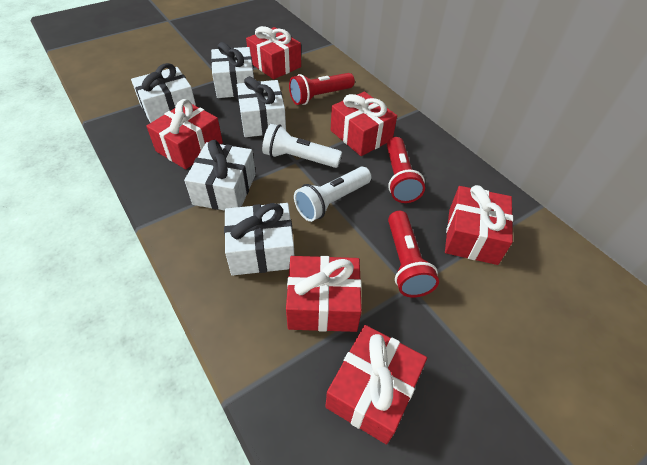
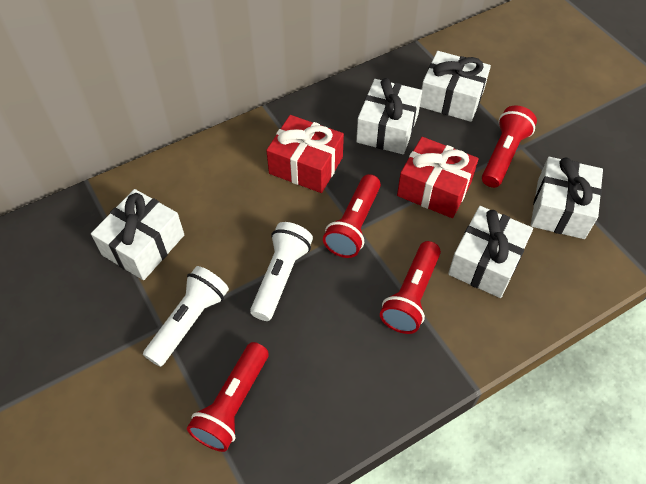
red flashlight: [289,73,355,105] [387,137,425,203] [388,211,439,297] = 3 -> [187,342,269,452] [323,174,381,258] [380,241,441,334] [482,105,537,188] = 4
red gift: [146,99,223,169] [246,26,301,79] [286,256,362,332] [325,325,427,445] [331,92,397,156] [445,185,513,265] = 6 -> [266,115,344,193] [397,137,479,218] = 2

